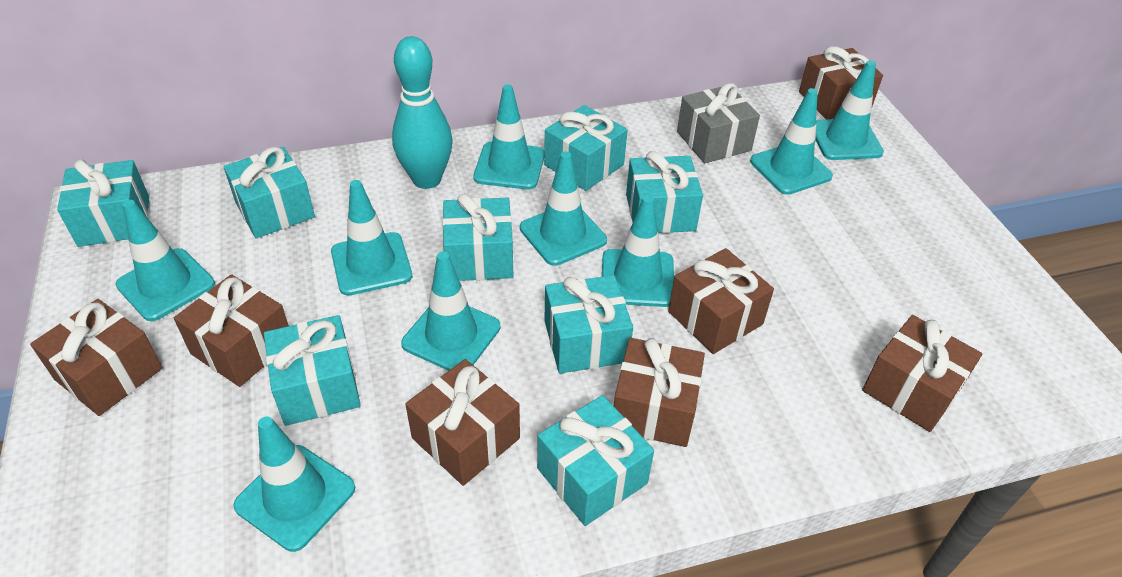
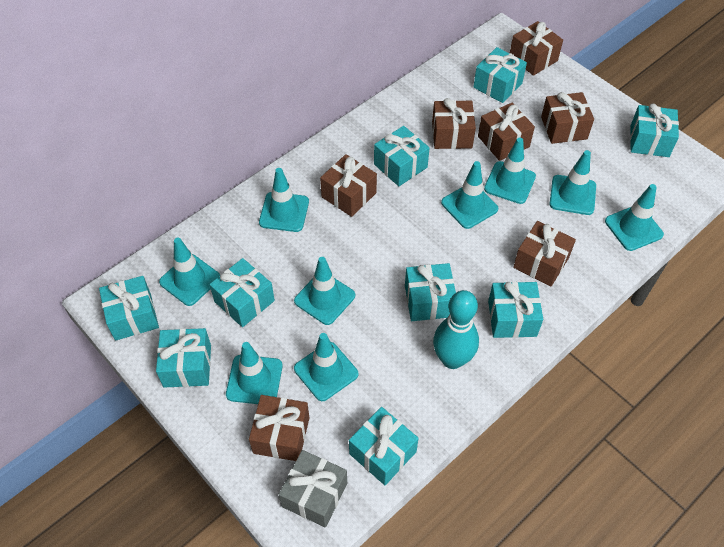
turquoise gift: [57,159,149,247] [223,147,315,238] [264,315,361,426] [442,194,513,281] [537,395,654,526] [544,105,628,191] [544,275,633,374] [626,151,703,233] = 8 -> [99,276,159,341] [156,328,211,388] [210,258,275,327] [349,407,419,485] [374,126,430,186] [405,263,456,321] [473,47,527,103] [488,282,543,338] [630,103,679,157] = 9

